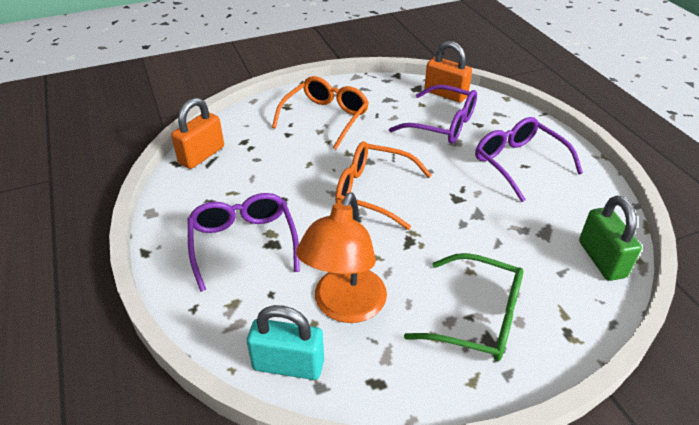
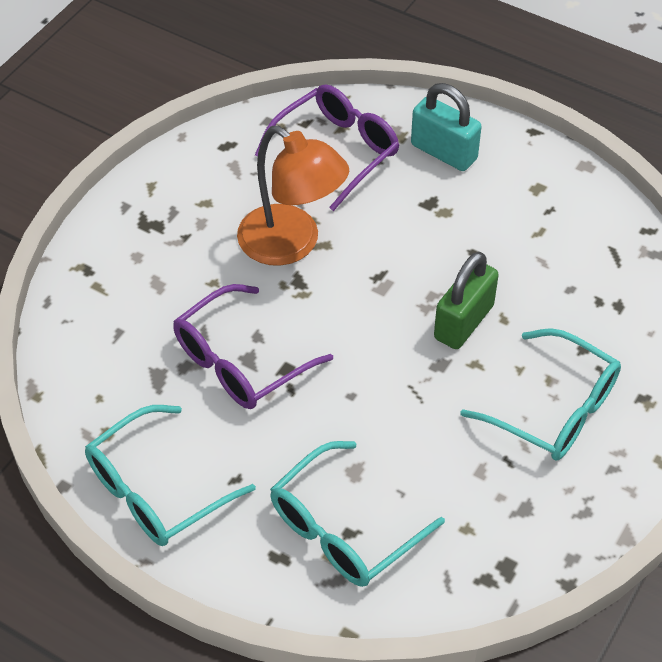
green glasses: [404,253,523,361] = 1 -> none = 0
orange glasses: [272,76,369,149] [335,141,431,230] = 2 -> none = 0
orange padlock: [171,98,224,169] [424,41,472,102] = 2 -> none = 0
purple glasses: [188,193,300,292] [389,85,477,144] [475,117,583,202] = 3 -> [173,284,333,409] [255,84,399,211] = 2
turquoise glasses: none = 0 -> [85,405,256,546] [270,441,445,587] [460,328,621,461] = 3

